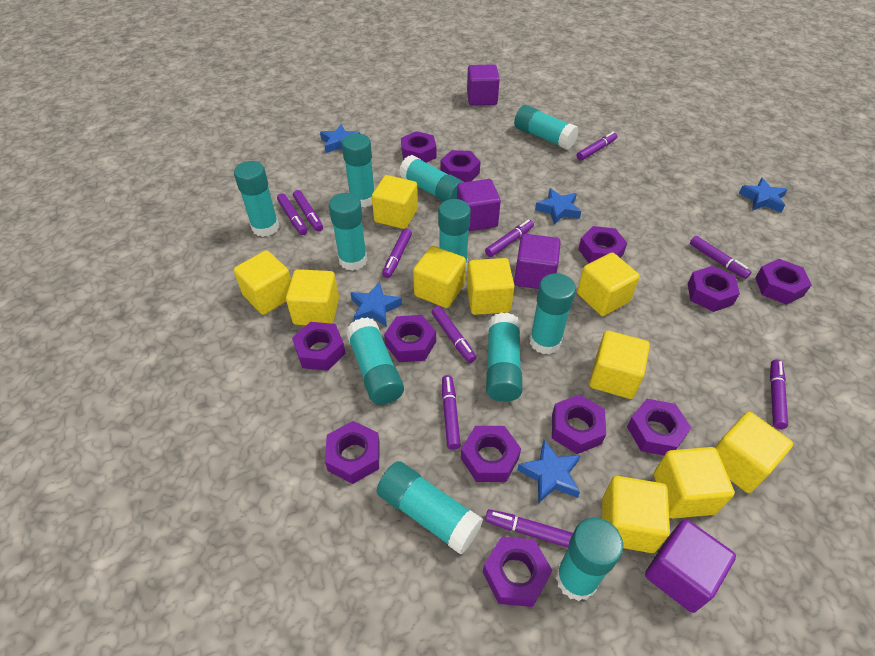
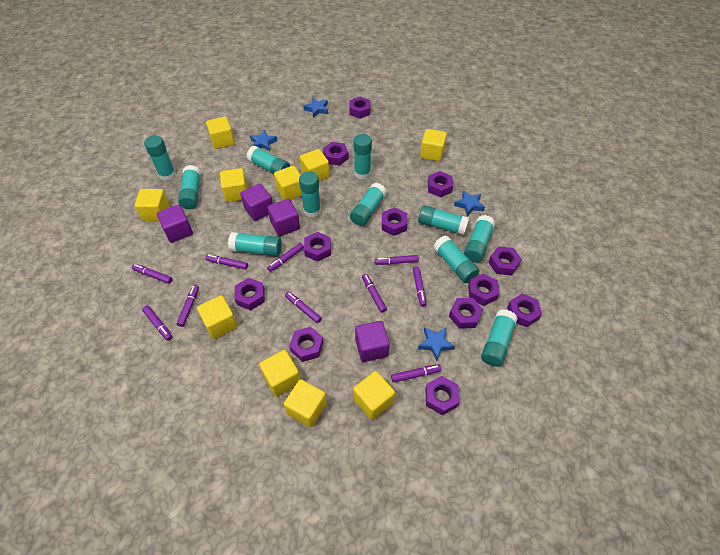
blue star: [320,124,360,153] [350,282,402,327] [517,440,581,504] [535,188,581,225] [739,178,788,213] = 5 -> [250,130,277,151] [303,98,328,118] [418,327,455,361] [454,190,485,217] = 4

